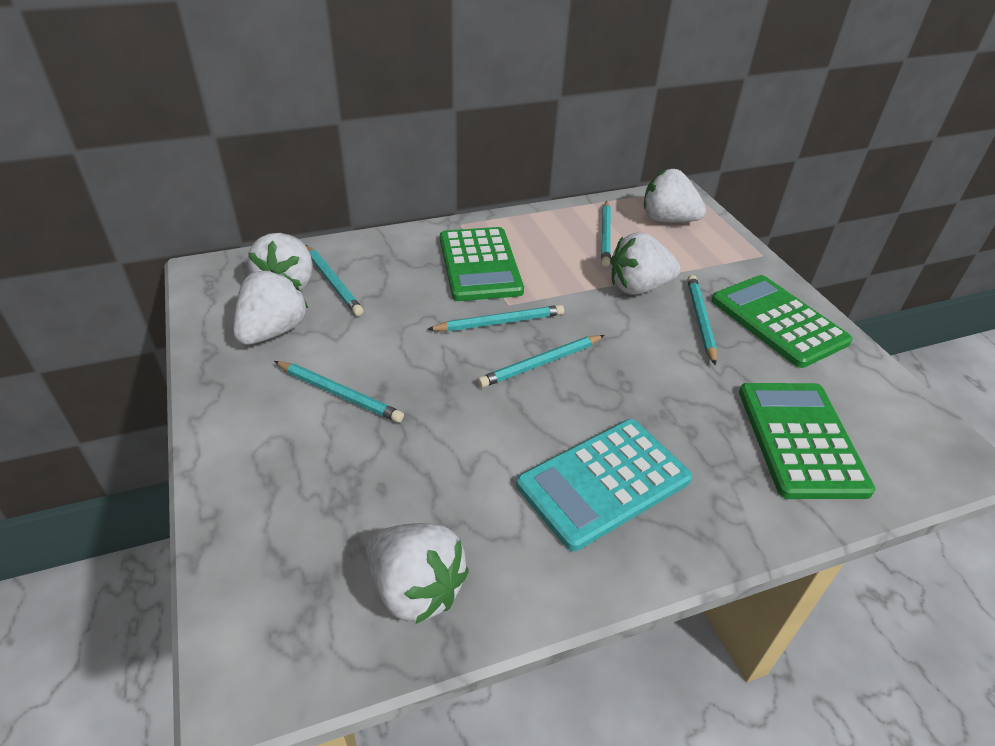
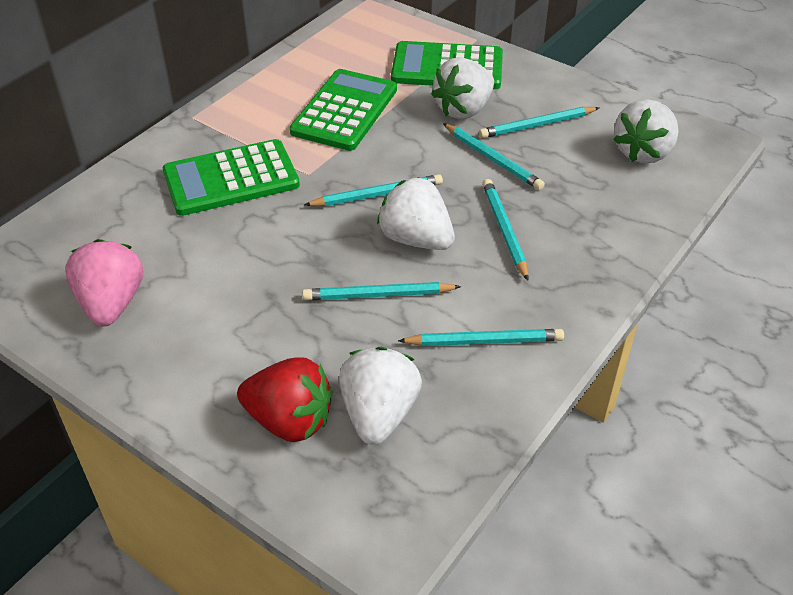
pink strawberry: none = 0 -> [65,239,143,326] = 1
red strawberry: none = 0 -> [237,357,333,442] = 1
turquoise calculator: [516,419,692,551] = 1 -> none = 0
white strawberry: [233,270,308,345] [248,233,313,291] [366,523,469,624] [610,232,681,295] [644,169,706,222] = 5 -> [339,347,422,445] [377,177,455,250] [431,57,494,119] [613,99,679,163] = 4

